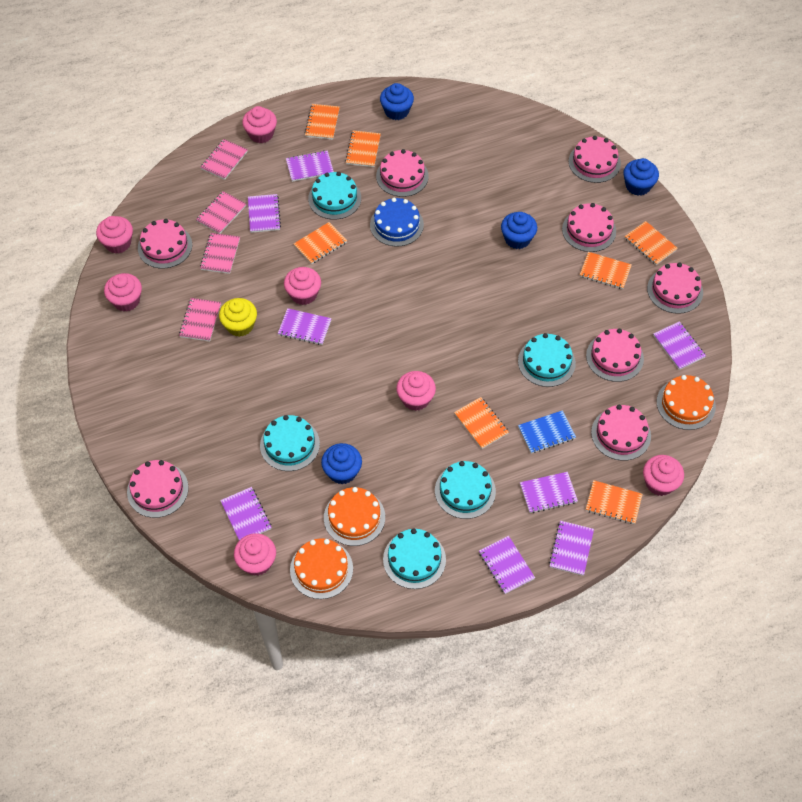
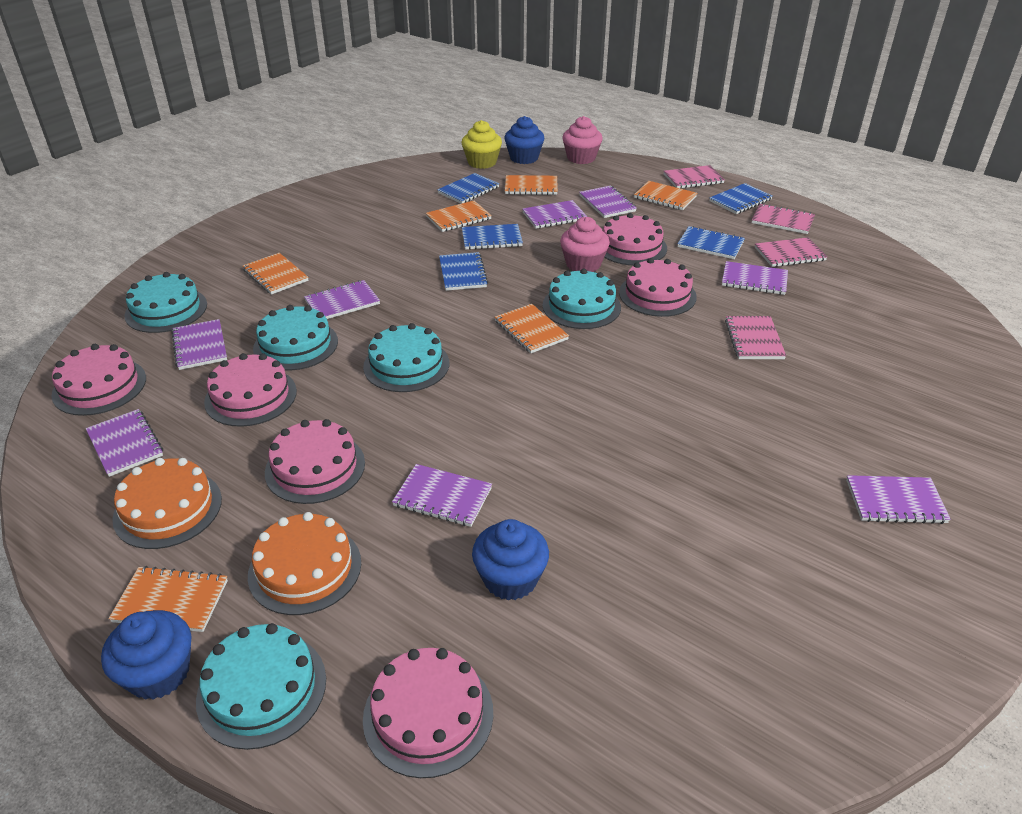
blue cake: [370,198,424,247] = 1 -> none = 0
blue cupcake: [321,443,362,484] [380,83,414,120] [501,212,537,249] [623,158,659,196] = 4 -> [101,610,191,700] [472,519,549,600] [504,116,545,164] = 3
blue notebook: [518,410,576,454] = 1 -> [437,173,499,204] [439,252,488,291] [462,224,523,250] [678,226,745,259] [709,183,772,214] = 5
orange cake: [290,538,353,599] [324,487,385,546] [657,375,716,430] = 3 -> [112,458,222,549] [248,512,361,615] = 2
orange notebook: [294,222,347,264] [305,104,340,139] [345,130,381,167] [454,397,509,449] [580,252,632,289] [586,480,643,524] [625,221,678,265] = 7 -> [109,566,228,632] [243,253,308,295] [426,201,492,232] [495,304,569,353] [505,175,558,195] [634,181,697,210] = 6
pink cake: [127,460,189,518] [138,219,192,269] [376,149,429,197] [562,203,616,252] [568,136,621,183] [586,329,644,382] [591,405,651,461] [647,263,703,314] = 8 -> [51,344,146,416] [204,353,297,427] [265,419,365,504] [363,648,493,778] [603,213,667,266] [619,258,697,317] = 6
pink cupcake: [96,216,133,254] [104,273,142,312] [234,533,276,576] [242,106,277,143] [284,267,321,305] [396,371,436,411] [643,455,684,496] = 7 -> [560,217,610,272] [562,116,603,164] = 2

